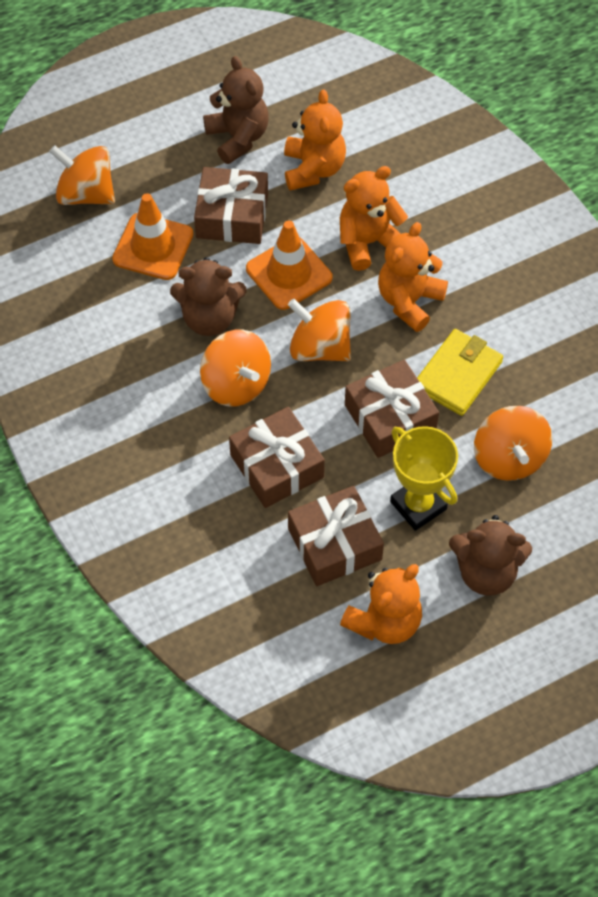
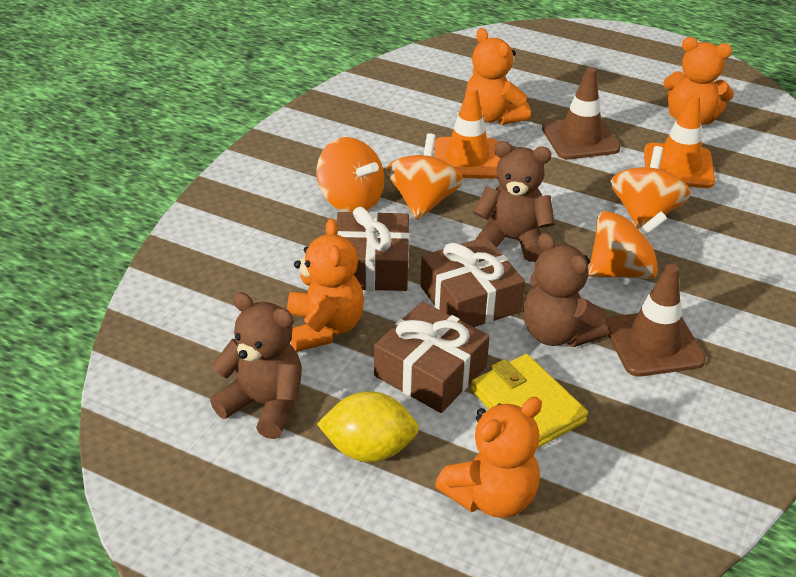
brown gift: [194,167,268,244] [229,407,325,508] [288,486,384,586] [345,360,439,458] = 4 -> [336,207,410,291] [374,301,490,413] [420,237,525,327] = 3
brown traffic cone: none = 0 -> [542,67,620,160] [606,264,706,377] = 2
yellow lemon: none = 0 -> [317,391,419,462] = 1
yellow trophy: [390,426,458,531] = 1 -> none = 0

